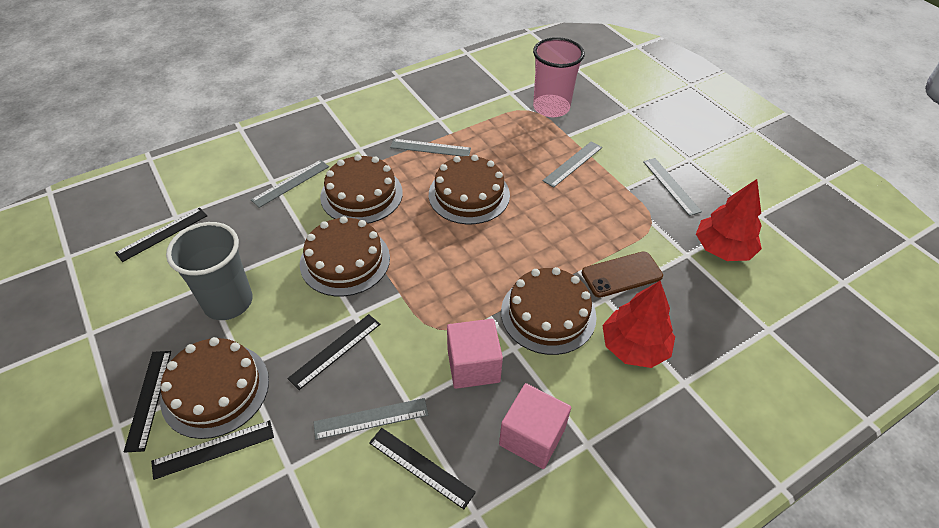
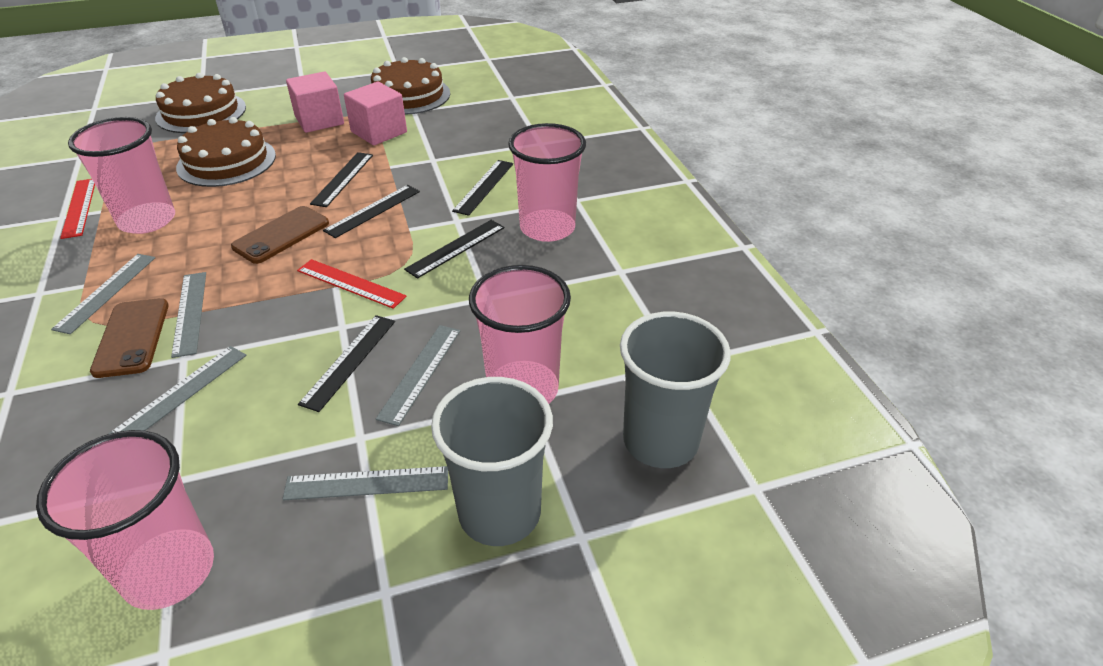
brown cake: [160,337,269,439] [300,216,390,296] [320,154,403,223] [429,155,510,224] [501,267,597,355] = 5 -> [155,73,246,133] [176,117,276,187] [371,57,450,115] = 3
brown phone: [582,251,663,298] = 1 -> [90,298,169,378] [231,206,329,264] = 2
grey cup: [166,222,253,320] = 1 -> [431,377,553,546] [620,312,731,468] = 2
pink cup: [533,37,585,117] = 1 -> [36,430,214,610] [68,117,175,234] [469,265,571,404] [508,123,586,242] = 4
red ruler: none = 0 -> [60,179,95,239] [297,259,407,309] = 2
red tree: [602,281,675,368] [696,179,762,261] = 2 -> none = 0

